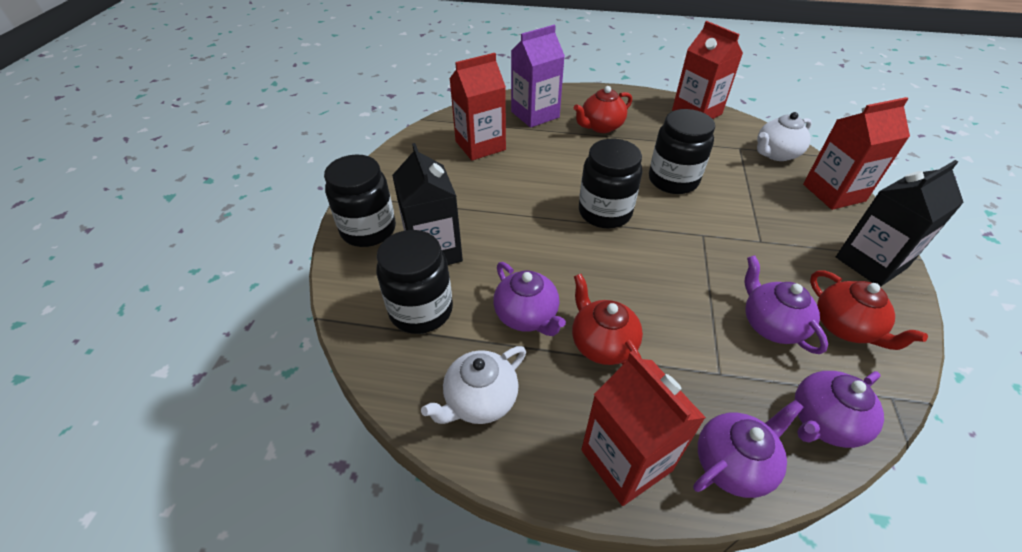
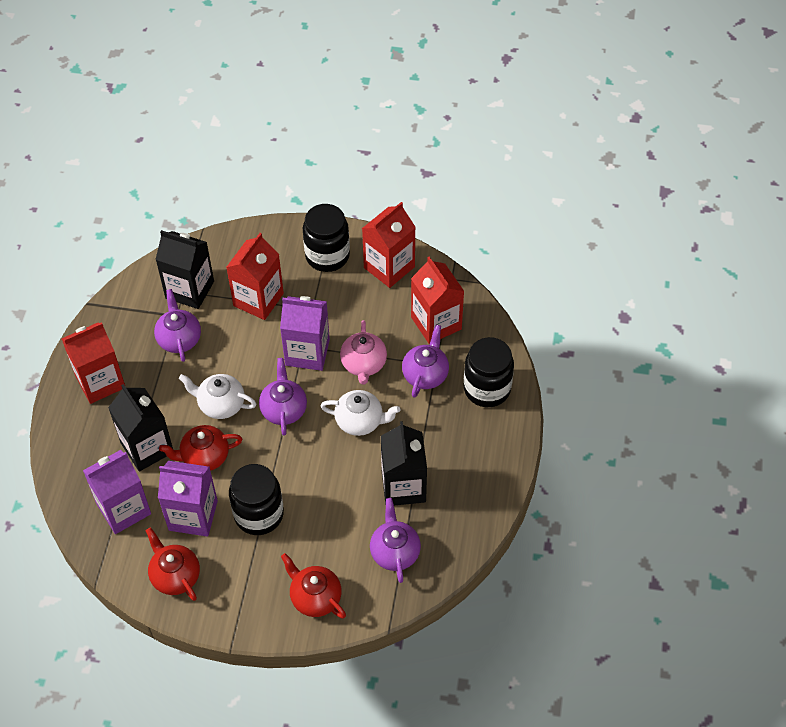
black carton: [392,143,463,265] [836,160,964,287] = 2 -> [108,384,173,471] [155,230,214,309] [381,421,427,505] = 3
black jar: [324,155,396,247] [376,230,453,334] [579,139,642,229] [649,109,715,194] = 4 -> [229,464,284,535] [303,204,350,272] [464,337,514,407] = 3
pink teapot: none = 0 -> [340,320,387,384] = 1
purple carton: [511,25,565,128] = 1 -> [83,450,151,534] [158,461,218,537] [280,296,330,371] = 3

